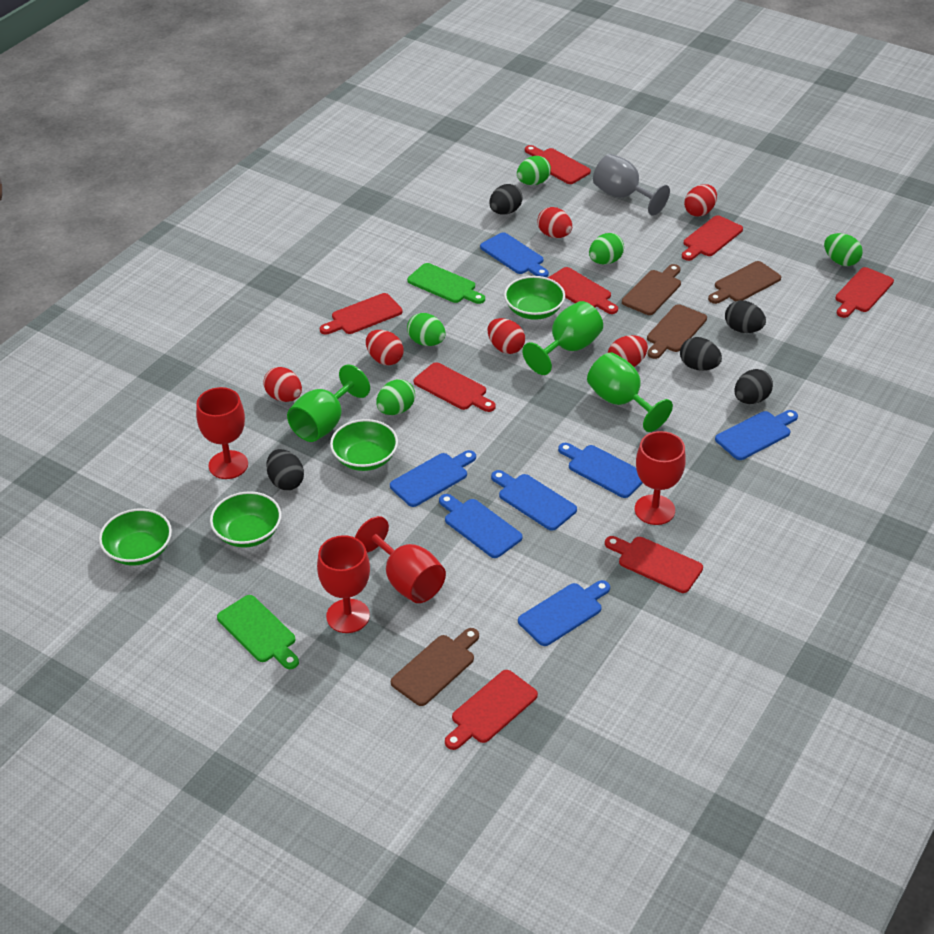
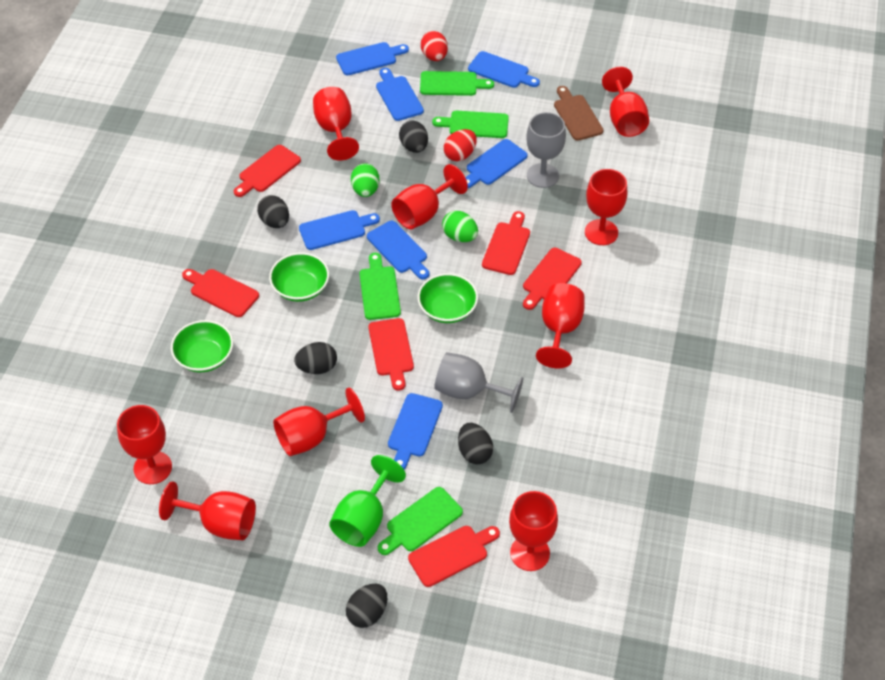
brown cutting board: [391,628,479,706] [622,264,681,315] [647,304,707,359] [708,261,781,304] = 4 -> [554,86,603,141] = 1
green bowl: [99,508,172,566] [210,491,282,548] [330,419,398,471] [504,276,565,320] = 4 -> [171,320,233,372] [269,252,329,302] [418,273,478,323] = 3
green cutting board: [217,595,299,669] [407,263,485,304] = 2 -> [359,253,401,320] [378,487,463,555] [420,71,494,96] [432,111,509,138] = 4
green egg: [376,379,415,415] [407,313,446,346] [517,156,551,185] [589,233,624,265] [824,233,863,266] = 5 -> [351,163,380,197] [442,211,478,242] = 2
green goblet: [287,365,370,442] [522,301,603,375] [587,352,673,432] = 3 -> [329,455,406,547] = 1
grey goblet: [593,154,670,216] = 1 -> [434,352,523,413] [526,112,566,188] = 2
red cutting board: [320,293,402,335] [414,362,496,412] [445,670,538,750] [525,145,591,184] [548,267,618,314] [605,536,703,593] [682,215,743,261] [835,267,894,318] = 8 -> [182,269,259,317] [234,145,301,197] [368,318,414,391] [408,526,500,587] [482,211,530,275] [523,248,582,310] = 6
red egg: [263,367,302,402] [366,330,404,365] [488,318,525,354] [538,207,572,238] [608,335,648,367] [684,184,717,217] = 6 -> [421,31,448,61] [444,129,477,162] = 2
red goblet: [196,387,248,479] [317,535,370,633] [355,516,446,603] [635,431,686,525] = 4 -> [117,405,172,484] [159,481,256,540] [273,388,365,456] [313,87,359,161] [391,164,468,229] [509,491,558,571] [536,283,585,369] [585,169,628,245] [602,67,649,137] = 9

